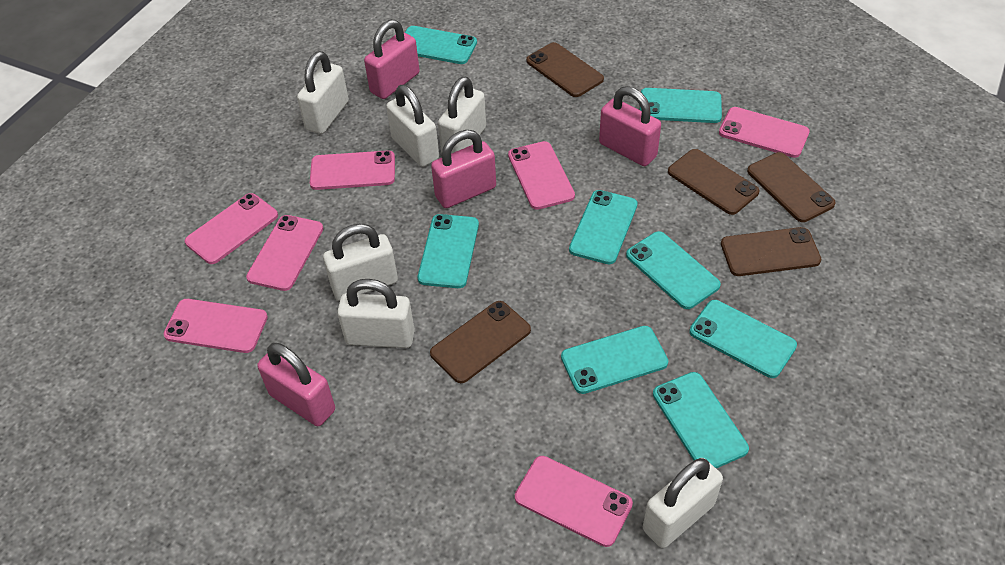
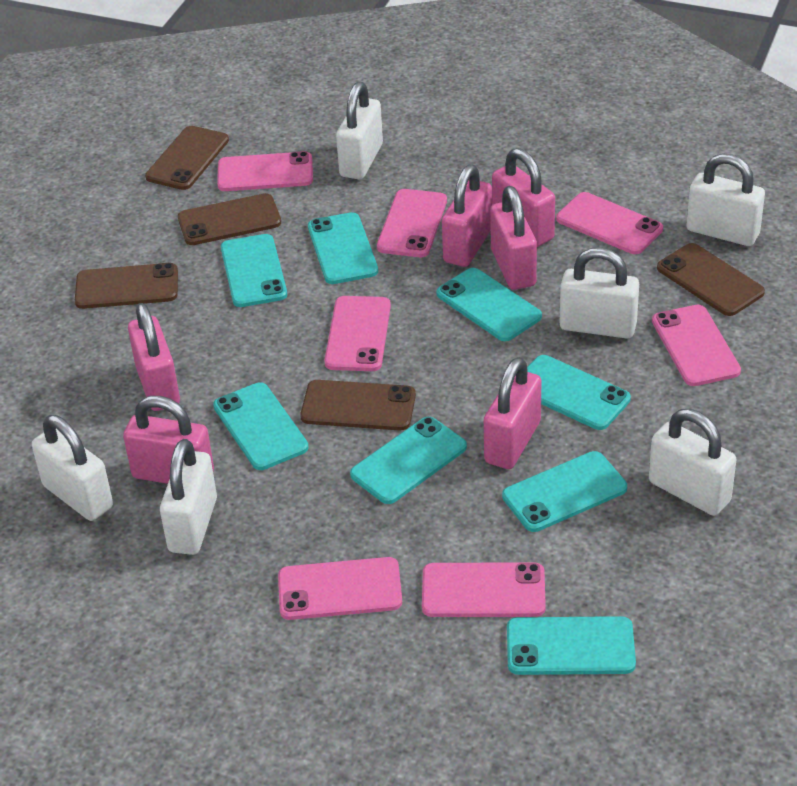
pink padlock: [257,343,335,426] [364,20,420,99] [431,130,496,208] [599,86,661,166] = 4 -> [123,396,214,484] [128,303,180,411] [442,164,492,267] [484,357,541,469] [490,186,537,290] [492,148,555,247] = 6

